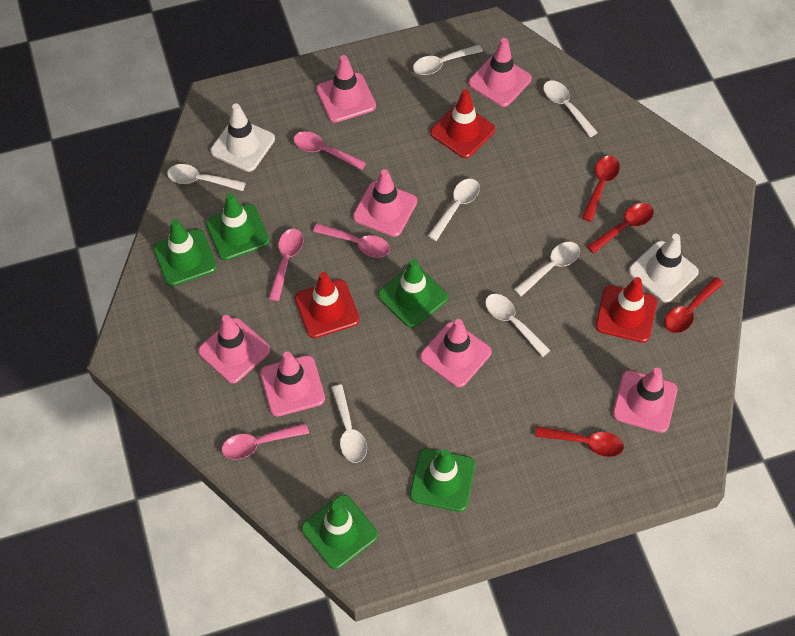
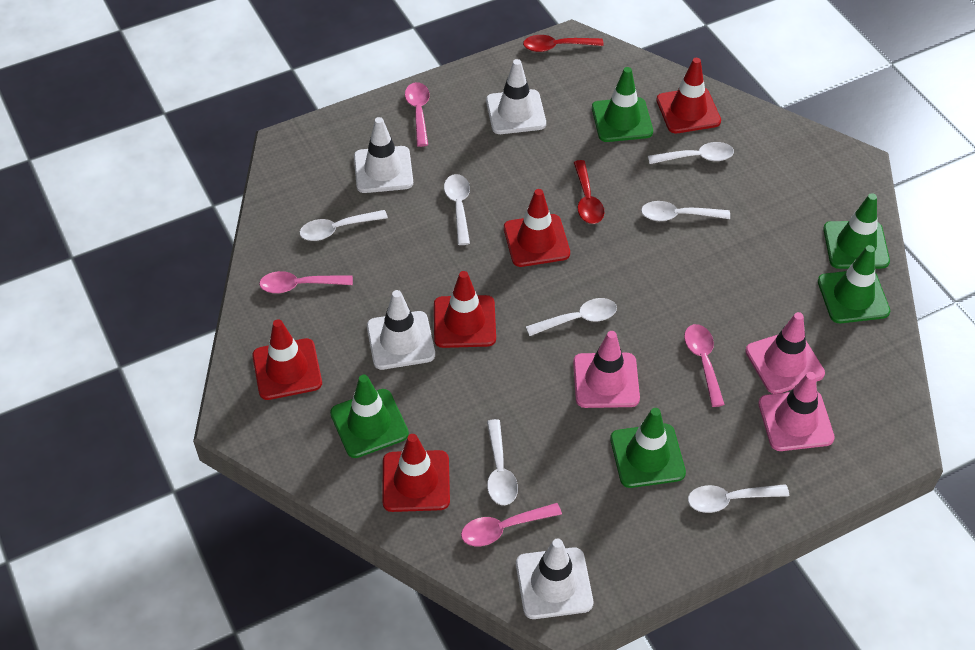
pink traffic cone: [198,315,270,383] [260,351,325,416] [316,55,376,123] [353,169,417,237] [420,319,492,387] [468,38,532,107] [613,368,677,433] = 7 -> [573,331,640,408] [745,312,825,394] [758,372,835,451] = 3
red spoon: [535,426,624,457] [582,156,620,222] [587,203,654,254] [664,277,724,333] = 4 -> [523,35,604,52] [574,160,604,224] = 2
red traffic cone: [295,272,360,338] [430,89,495,158] [595,277,657,343] = 3 -> [252,319,322,400] [382,434,450,512] [434,271,496,348] [504,189,570,267] [656,58,721,133] = 5
white traffic cone: [210,103,275,172] [628,234,699,303] = 2 -> [354,117,413,193] [367,290,435,370] [486,59,546,134] [516,538,593,619] = 4

